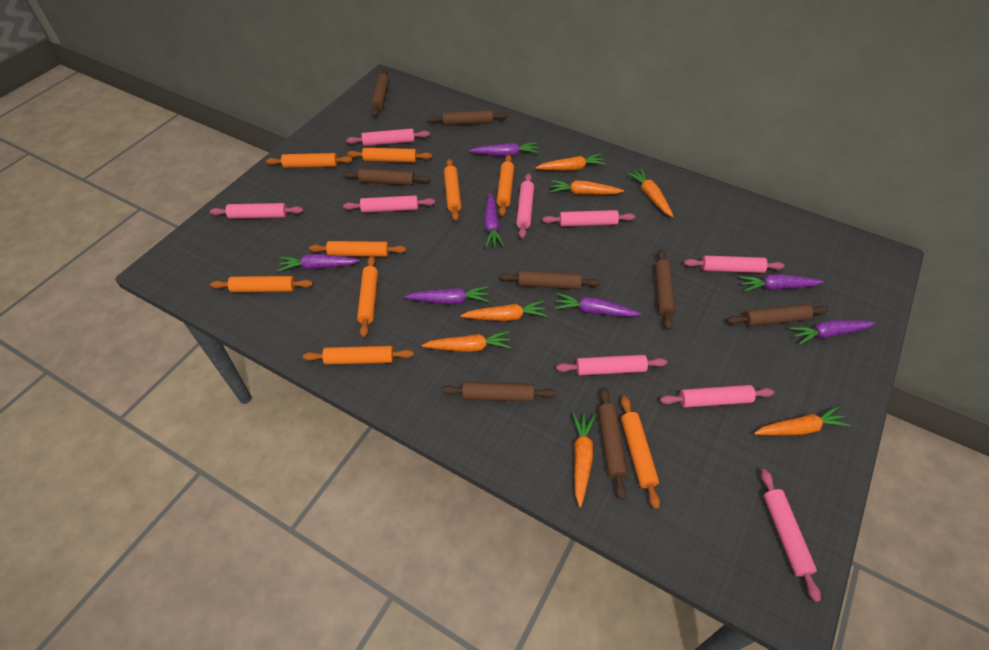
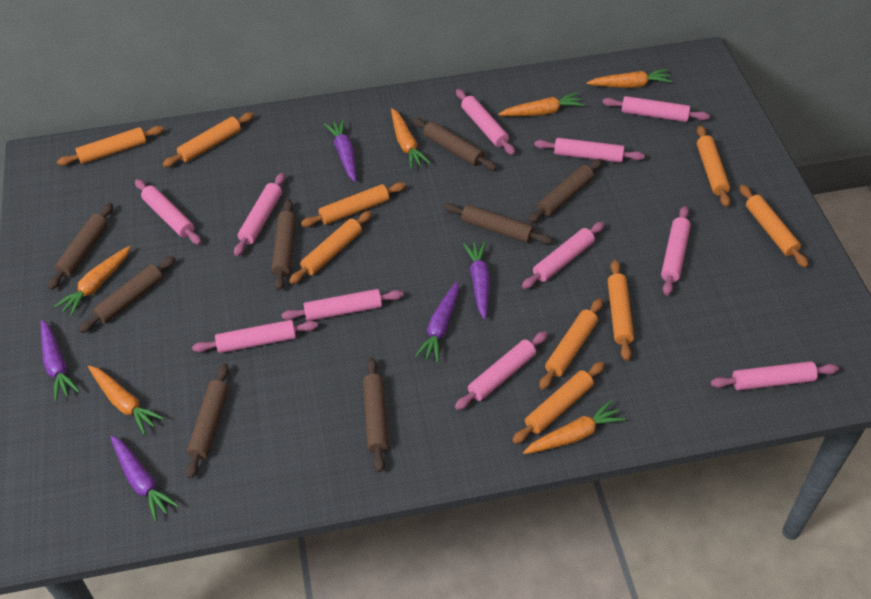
orange carrot: [421,331,511,352] [460,300,547,321] [535,154,606,171] [550,180,624,195] [572,412,595,507] [627,168,674,217] [754,406,850,435] = 7 -> [54,246,131,317] [88,365,164,435] [391,108,431,169] [498,92,584,116] [523,400,625,454] [586,69,672,88] = 6
pink rolling pin: [210,203,303,219] [343,195,435,213] [346,129,430,146] [516,173,534,238] [542,210,635,227] [556,355,667,375] [660,385,774,408] [684,256,785,273] [761,469,821,602] = 9 -> [135,179,201,245] [192,320,318,353] [234,173,285,256] [281,289,403,321] [455,331,548,410] [456,89,515,155] [522,222,605,289] [534,138,645,163] [602,96,710,122] [661,206,691,296] [711,361,839,390] = 11
purple carrot: [278,254,360,272] [404,286,489,304] [469,142,539,156] [484,193,504,247] [555,293,642,317] [739,274,824,292] [790,320,875,345] = 7 -> [41,320,80,401] [110,436,179,521] [324,119,356,182] [415,281,459,363] [463,241,490,320] = 5

